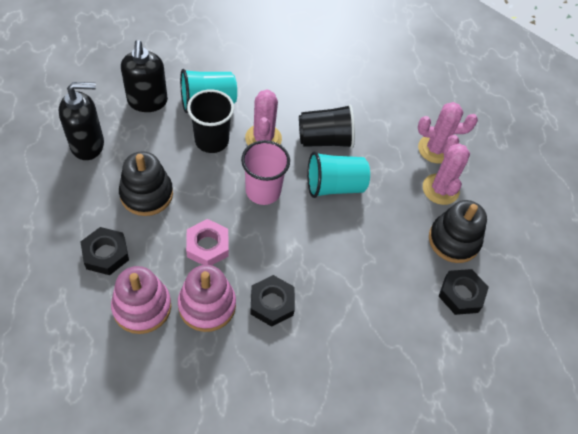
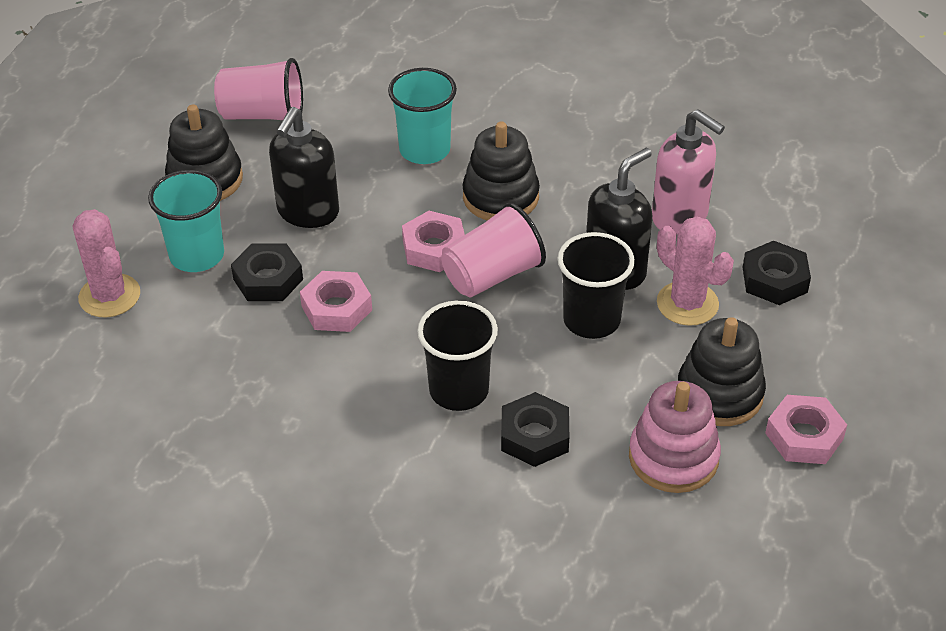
black stacking toy: [119,151,173,216] [429,200,487,263] = 2 -> [165,105,243,201] [463,122,540,221] [678,317,766,426] = 3
pink cactus: [245,89,282,146] [418,102,478,164] [423,135,470,205] = 3 -> [72,209,140,318] [657,216,734,326] = 2
pink cup: [241,140,290,205] = 1 -> [214,58,303,120] [441,203,546,298] = 2
pink nut: [186,219,229,265] = 1 -> [300,271,372,332] [402,211,465,272] [765,395,847,464] = 3
pink soap dispenser: none = 0 -> [652,109,725,234] = 1
pink stacking toy: [111,266,171,334] [178,265,236,332] = 2 -> [629,381,721,493] = 1

